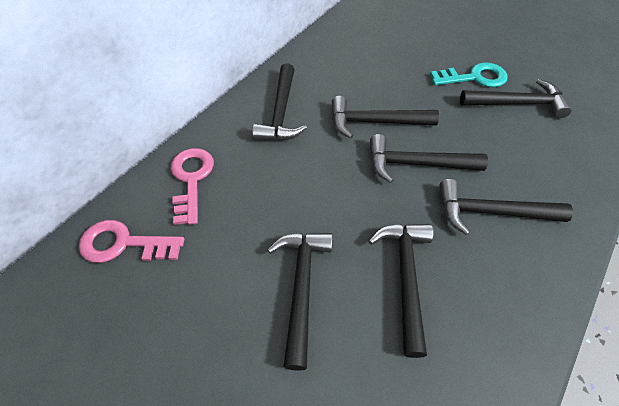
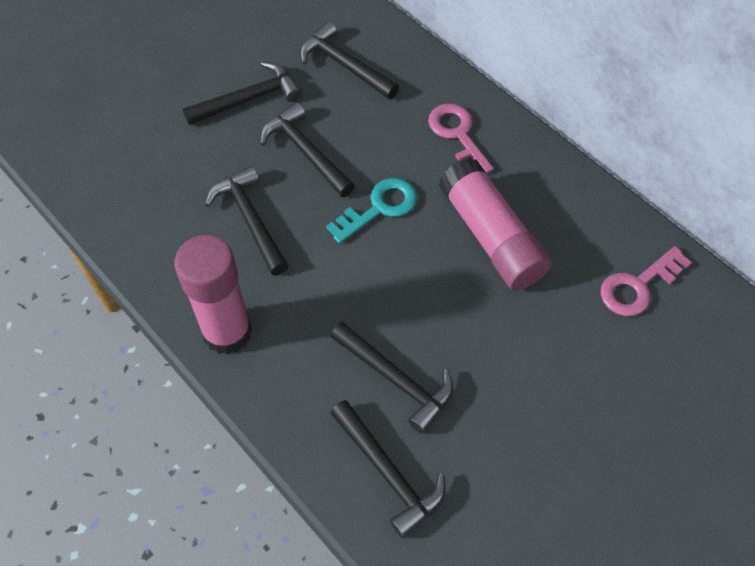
black hammer: [252,63,307,141] [267,233,333,371] [332,96,439,139] [369,224,434,358] [370,134,488,183] [439,179,573,235] [460,79,572,119] = 7 -> [183,62,302,125] [205,166,289,276] [260,102,355,197] [300,21,399,99] [330,322,453,434] [330,400,446,538] = 6
pink glue stick: none = 0 -> [174,235,252,355] [439,158,552,291] = 2

